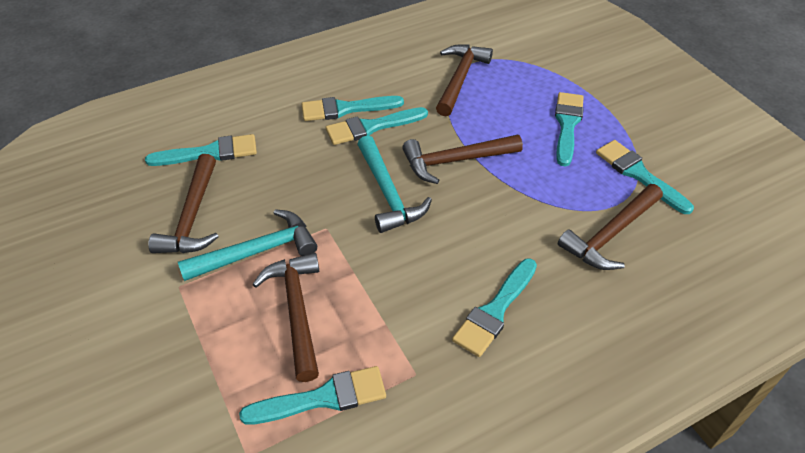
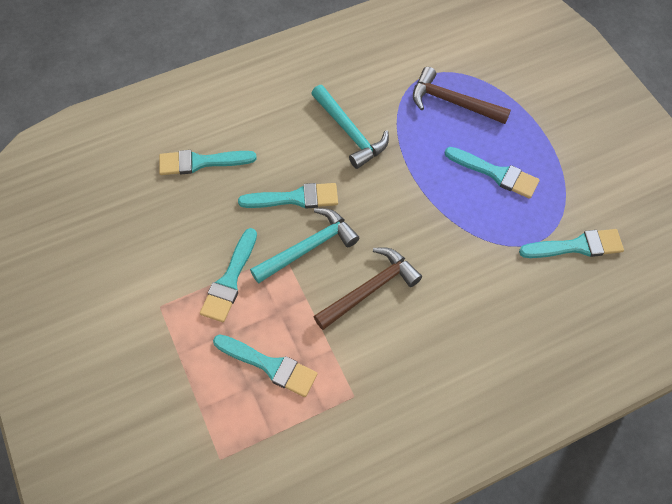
brown hammer: [148,154,219,253] [252,253,319,382] [402,135,523,184] [436,44,493,116] [558,184,663,270] = 5 -> [313,247,422,330] [413,67,511,124] = 2
turquoise brush: [145,134,257,166] [239,366,386,425] [302,96,404,121] [326,107,428,145] [452,258,537,357] [555,92,584,167] [596,140,694,214] = 7 -> [159,150,257,175] [200,228,257,322] [213,334,318,397] [238,183,338,209] [445,147,540,199] [519,229,624,258] = 6

